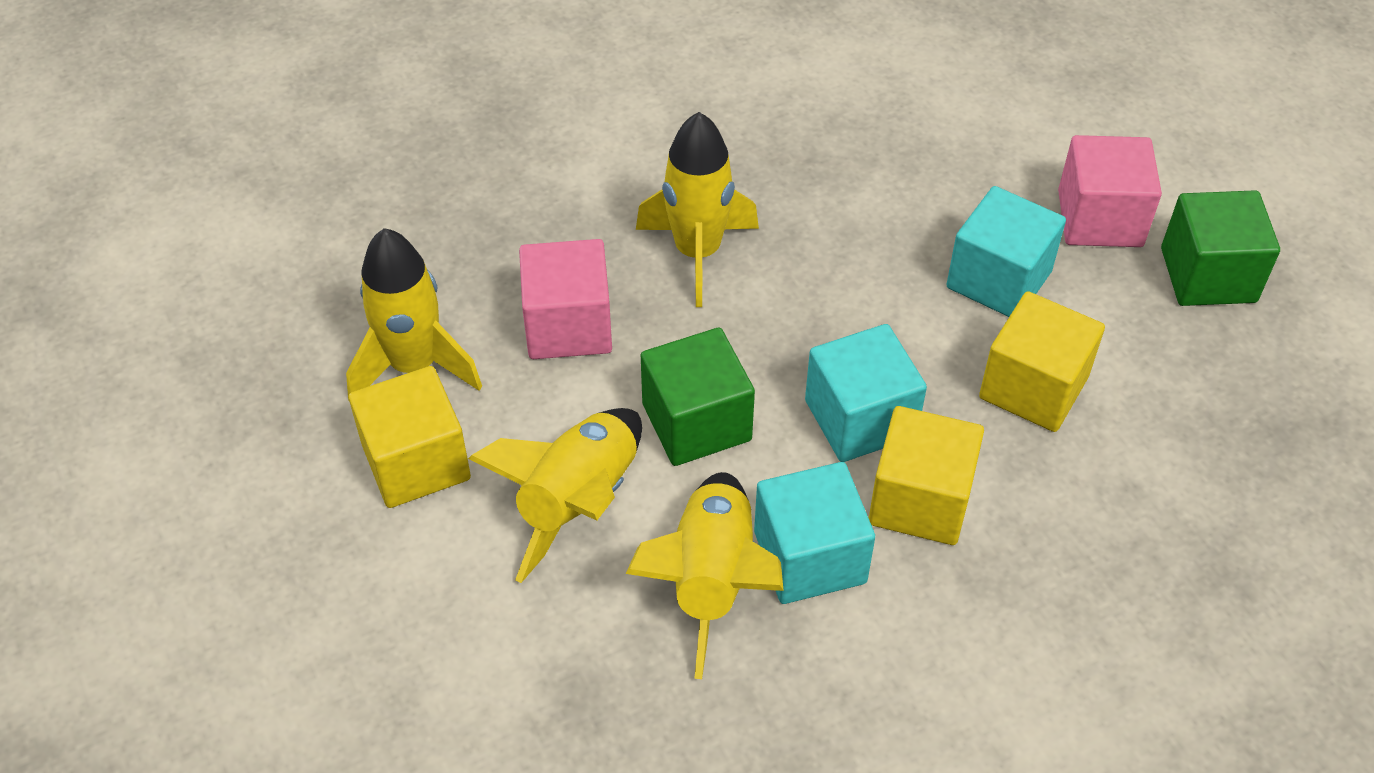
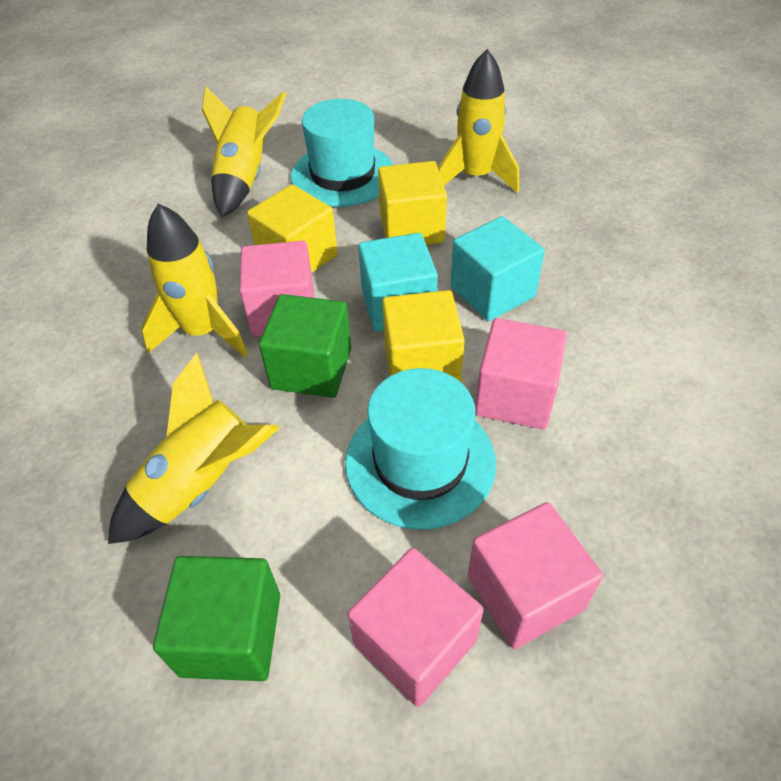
pink cube: [519,239,612,359] [1058,135,1162,247] = 2 -> [240,241,314,336] [348,548,484,707] [468,502,603,649] [475,318,567,429] = 4
turquoise cube: [754,462,875,604] [805,324,927,462] [946,186,1066,317] = 3 -> [358,233,438,332] [451,216,545,321] = 2
turquoise hat: none = 0 -> [291,99,393,207] [345,368,496,530] = 2

